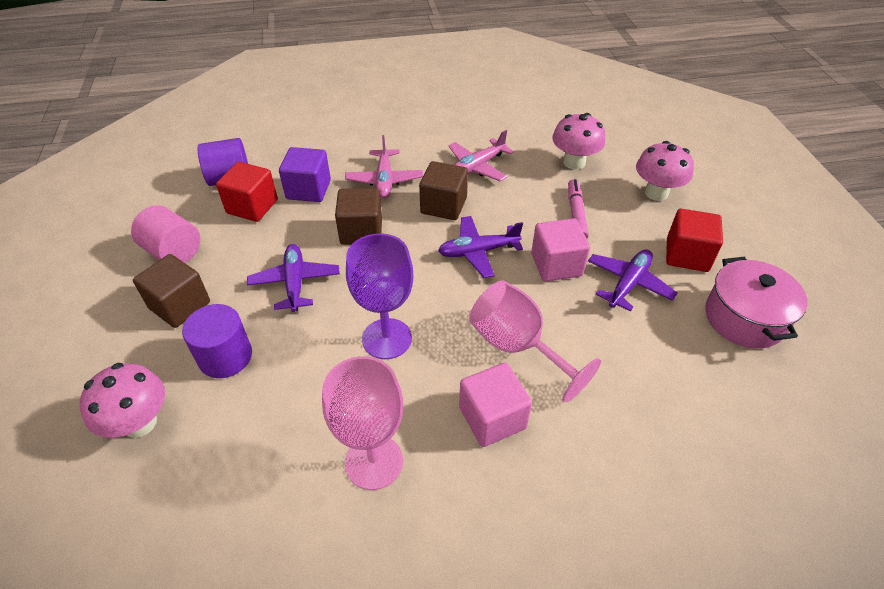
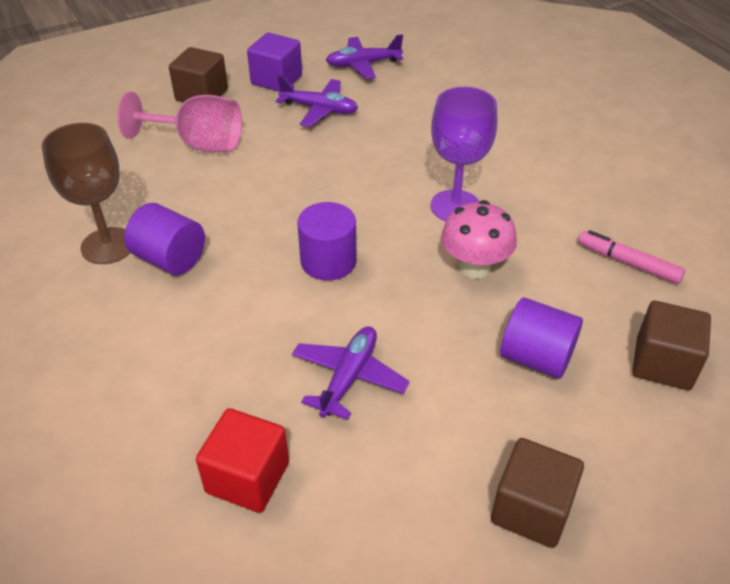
brown goblet: none = 0 -> [42,123,130,264] = 1
pink cube: [459,363,532,447] [531,218,590,282] = 2 -> none = 0
pink cylinder: [131,205,200,263] = 1 -> none = 0
pink goblet: [322,356,404,490] [469,281,601,402] = 2 -> [117,92,242,153] = 1
pink mushroom: [79,363,165,438] [552,113,605,169] [636,141,694,201] = 3 -> [441,200,517,279] = 1
pink plane: [345,135,423,198] [448,130,514,181] = 2 -> none = 0
pink pot: [705,257,808,348] = 1 -> none = 0
purple cylinder: [182,304,252,378] [197,138,248,186] = 2 -> [124,203,205,275] [297,202,357,280] [500,297,583,379] = 3
red cube: [216,162,278,222] [666,209,723,272] = 2 -> [196,408,289,513] = 1

